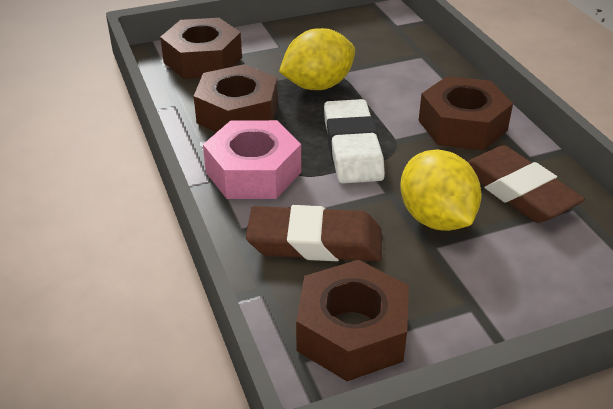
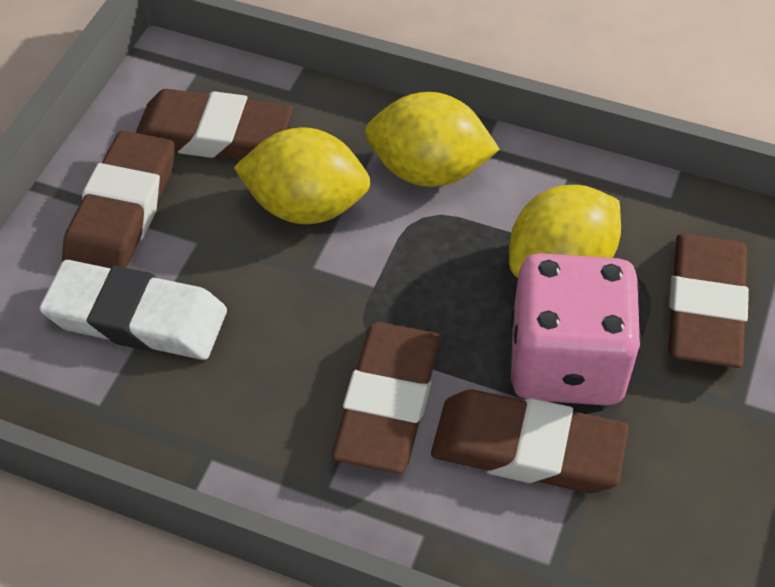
brown eraser: [246,205,382,261] [467,145,585,223] = 2 -> [62,130,175,268] [136,89,292,160] [332,322,440,473] [431,390,629,493] [668,234,749,368] = 5
brown nut: [160,18,242,79] [194,64,278,132] [296,260,409,381] [419,76,513,151] = 4 -> none = 0
pink dice: none = 0 -> [511,253,641,406] = 1
pink nut: [203,120,301,199] = 1 -> none = 0
yellow lemon: [279,28,355,90] [400,149,482,231] = 2 -> [234,127,371,224] [365,92,500,187] [509,185,621,278] = 3

